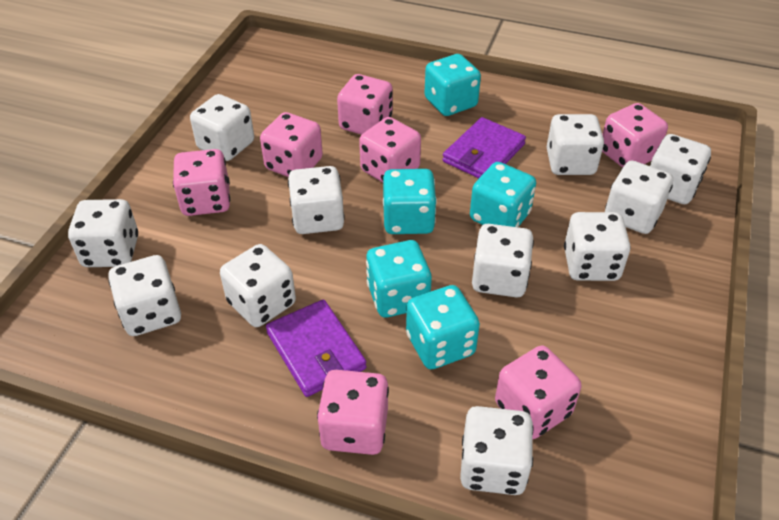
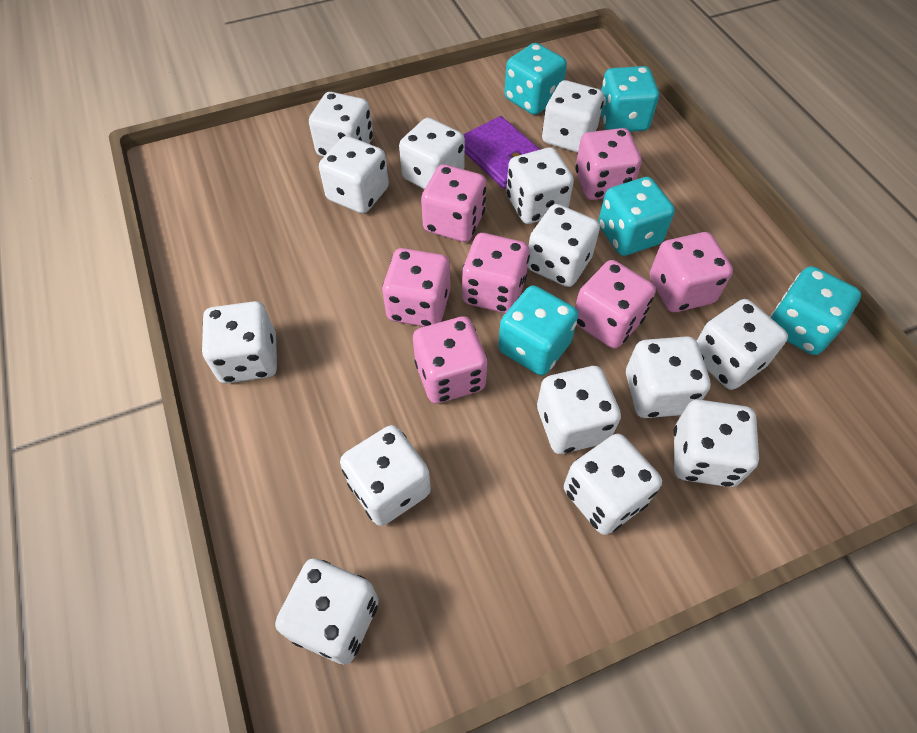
purple wallet: [266,299,367,397] [442,117,526,178] = 2 -> [463,116,540,189] = 1
white dice: [68,199,138,267] [108,255,181,336] [190,94,254,161] [220,244,296,327] [288,166,345,234] [460,406,534,495] [472,224,534,297] [547,114,604,175] [564,212,631,281] [605,161,673,234] [650,134,711,204] = 11 -> [202,301,277,383] [275,559,379,665] [309,92,373,157] [319,136,389,214] [340,425,431,526] [399,118,465,189] [506,147,574,224] [527,204,600,287] [537,366,621,454] [542,80,604,153] [564,434,662,535] [626,336,710,418] [673,399,759,487] [697,299,788,390] = 14

